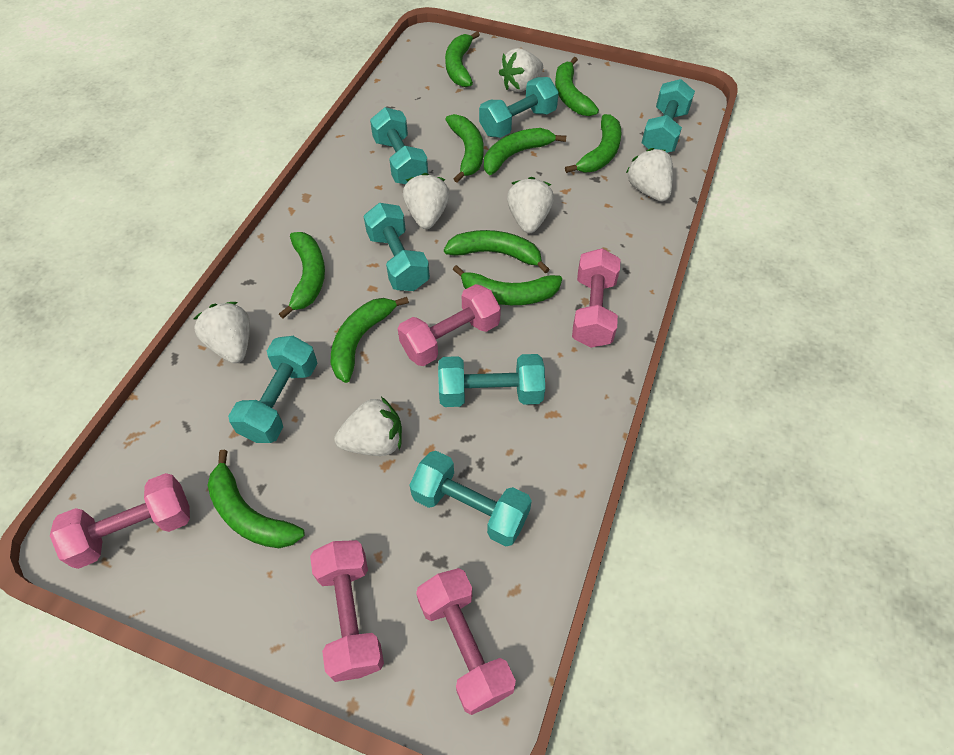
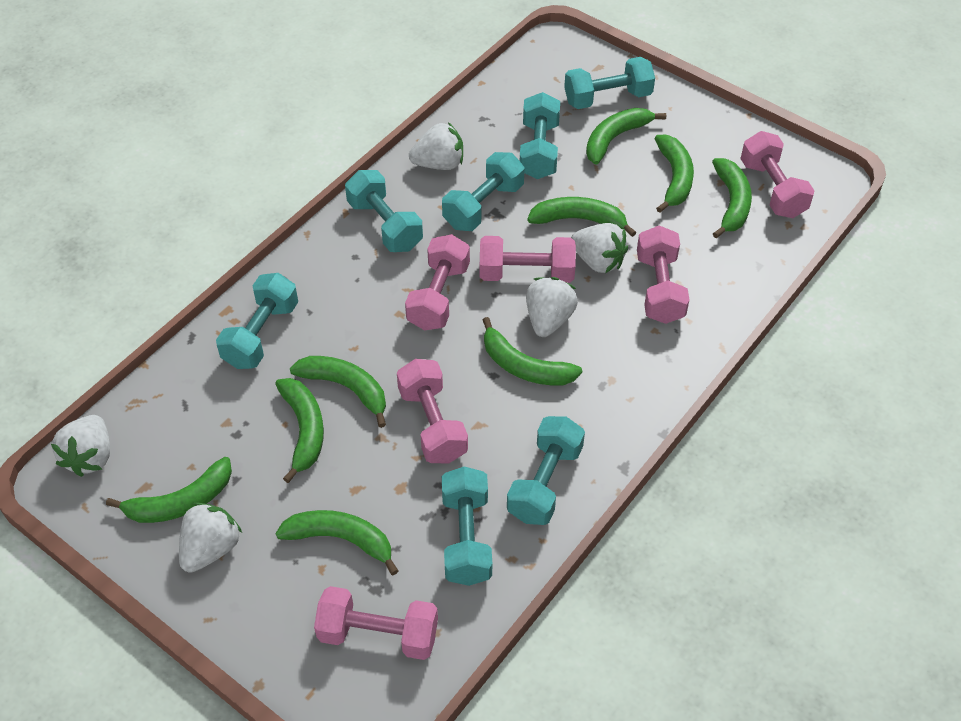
green banana: [208,450,305,548] [279,232,325,319] [331,297,409,383] [444,230,550,274] [445,31,480,87] [445,114,484,183] [453,265,562,305] [484,128,566,175] [555,57,599,116] [565,114,622,173] = 10 -> [106,457,232,523] [275,378,324,483] [275,510,398,575] [290,356,386,428] [483,317,582,385] [527,197,636,237] [586,108,666,165] [654,135,694,213] [712,158,752,238] = 9
pink dumbbell: [50,473,190,569] [310,540,384,682] [398,284,501,366] [416,568,516,715] [572,248,621,348] = 5 -> [314,586,438,660] [397,359,468,464] [405,234,470,331] [480,236,576,283] [637,226,689,324] [740,131,814,218] = 6
white strawberry: [194,302,250,363] [334,397,402,456] [403,173,450,229] [499,48,543,92] [507,177,554,233] [626,148,673,202] = 6 -> [51,415,110,477] [179,502,242,573] [409,122,463,170] [526,277,578,337] [571,223,628,273] = 5

